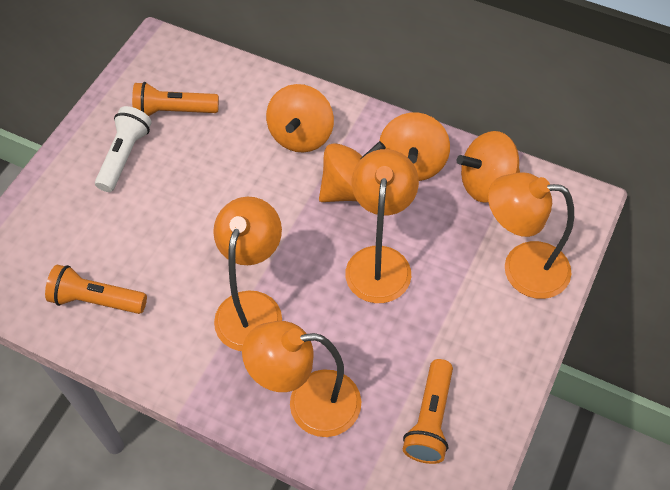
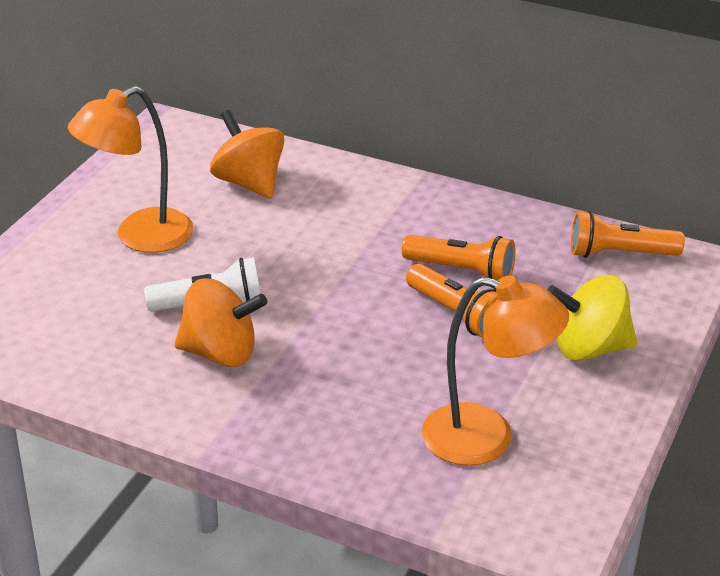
orange lamp: [213,197,282,351] [242,321,361,437] [345,149,419,303] [488,172,574,299] = 4 -> [68,86,194,253] [422,275,569,466] = 2
orange spinning top: [266,84,334,153] [319,141,386,202] [380,113,450,181] [457,131,520,203] = 4 -> [174,278,267,367] [210,110,284,198] = 2
yellow spinning top: none = 0 -> [547,275,637,361] = 1

